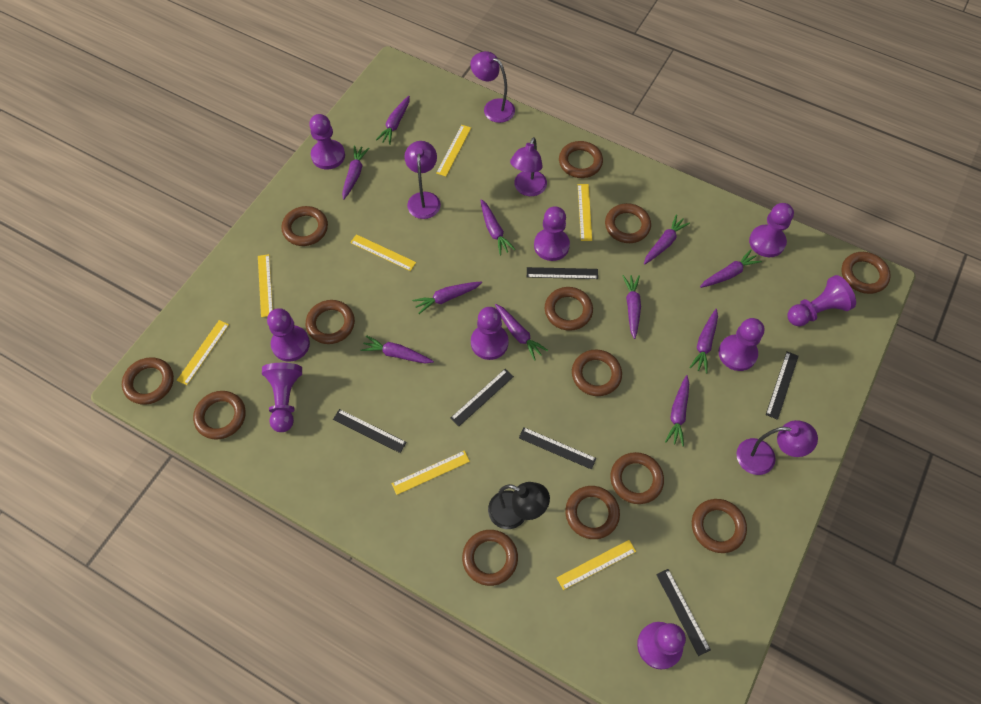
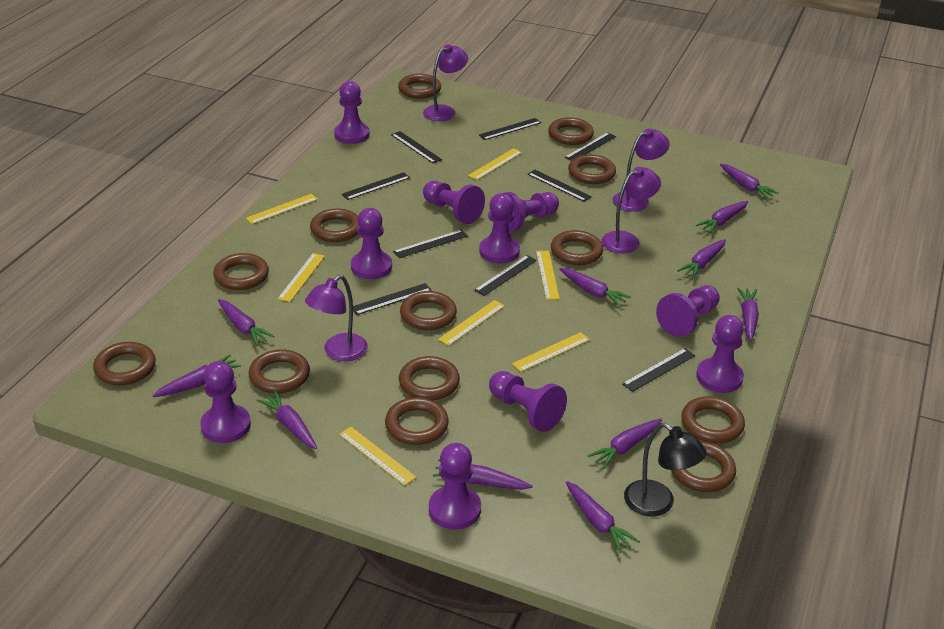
black ruler: [333,409,407,453] [451,369,514,426] [519,427,596,470] [527,267,598,279] [656,569,711,656] [766,352,799,420] = 6 -> [341,172,410,200] [353,283,432,315] [391,131,442,163] [393,230,468,258] [474,255,537,296] [479,118,541,140] [527,170,592,202] [565,132,616,161] [622,348,695,392] = 9
purple pawn: [262,363,302,432] [267,308,310,361] [309,114,345,169] [471,307,509,360] [534,206,570,261] [637,622,686,670] [718,318,764,371] [749,203,794,257] [787,275,856,326] = 9 -> [200,361,251,443] [334,81,370,144] [351,208,392,279] [423,181,485,224] [429,443,481,530] [479,193,520,264] [489,371,567,432] [504,192,559,232] [656,285,720,337] [696,315,744,393] = 10

